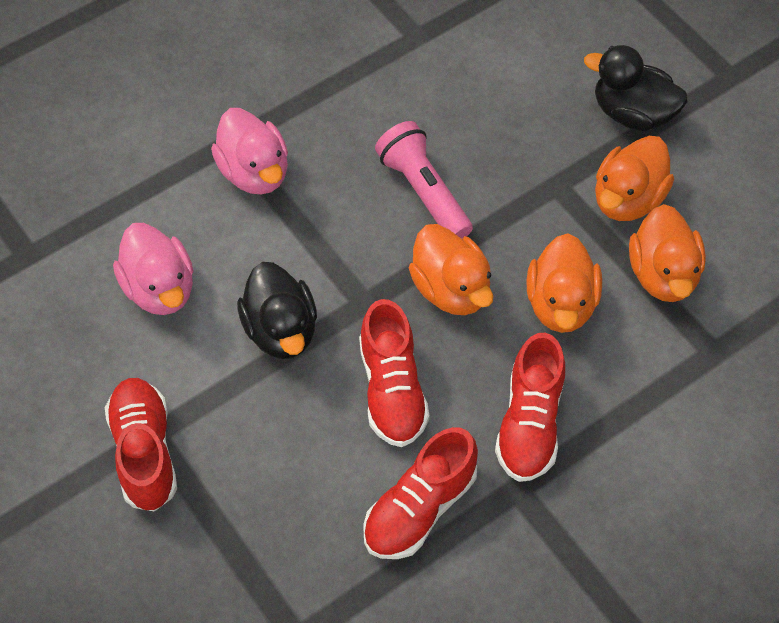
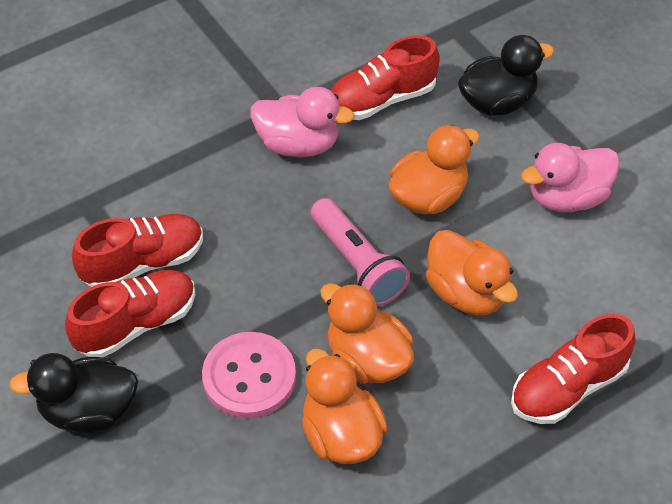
pink button: none = 0 -> [202,332,296,418] = 1

